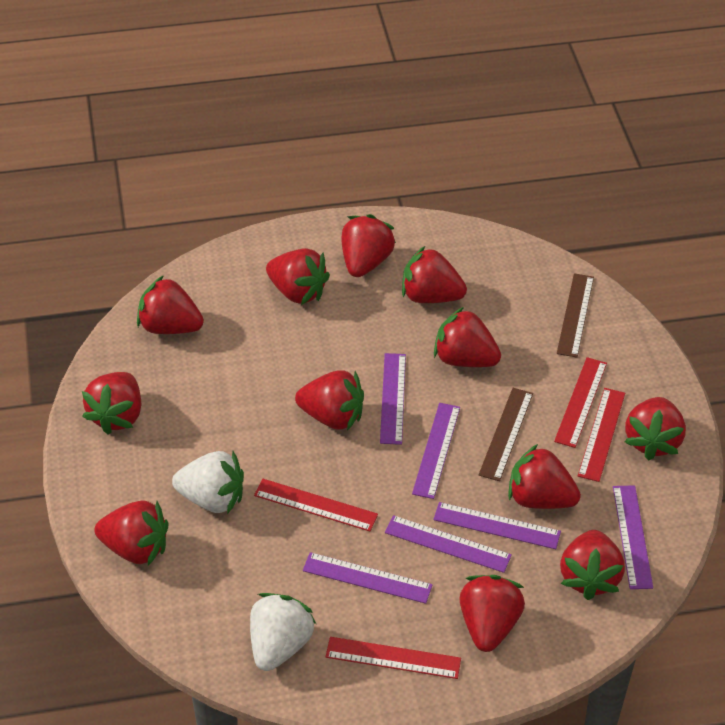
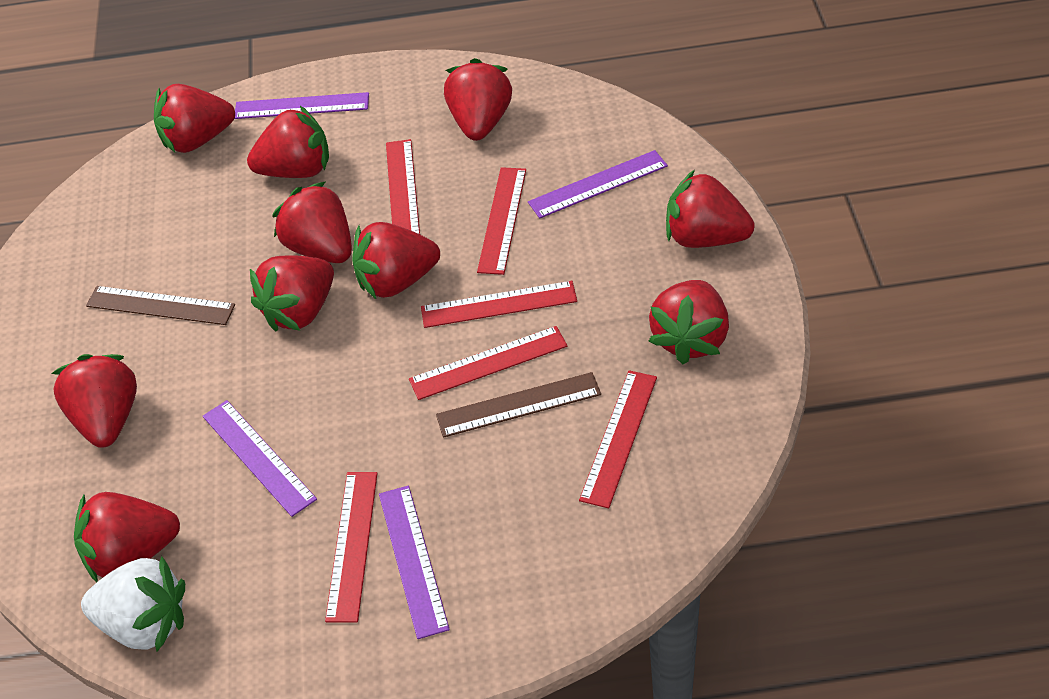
purple ruler: [303,552,433,604] [380,353,406,445] [385,515,512,573] [412,403,460,499] [433,502,561,549] [613,485,653,589] = 6 -> [203,400,317,517] [235,92,369,119] [379,486,450,639] [528,150,668,218] = 4
red ruler: [254,479,378,531] [325,637,461,679] [554,357,607,448] [578,388,625,482] = 4 -> [325,472,378,622] [386,139,420,234] [409,326,567,400] [421,281,577,328] [477,167,526,275] [579,370,657,508] = 6
red strawberry: [82,372,141,435] [94,501,168,565] [137,275,204,334] [266,248,330,305] [295,370,364,431] [341,214,396,277] [402,246,467,303] [434,307,501,367] [459,575,525,652] [508,444,581,509] [560,530,625,600] [625,397,686,461] = 12 -> [51,354,137,448] [74,492,180,582] [154,84,235,153] [247,106,329,178] [250,256,334,331] [272,181,352,263] [352,222,440,299] [444,58,512,141] [649,280,729,364] [666,170,755,248] = 10
white strawberry: [172,451,244,514] [250,593,316,671] = 2 -> [81,556,185,652] = 1

